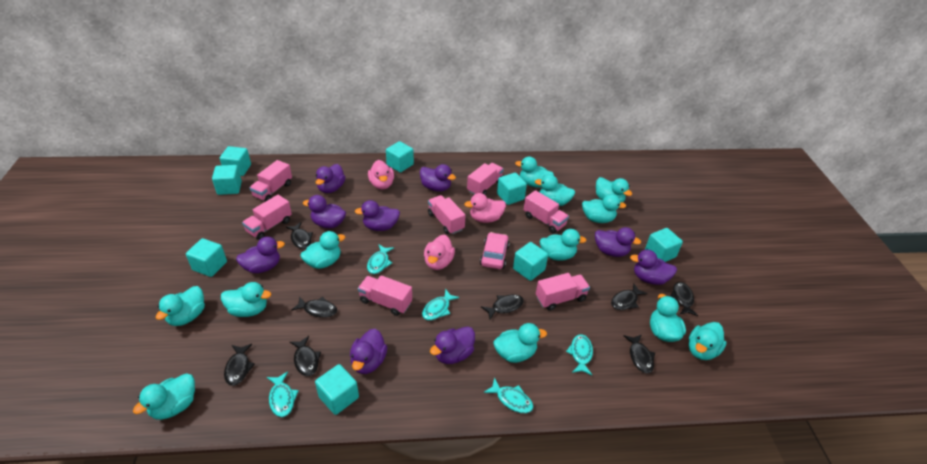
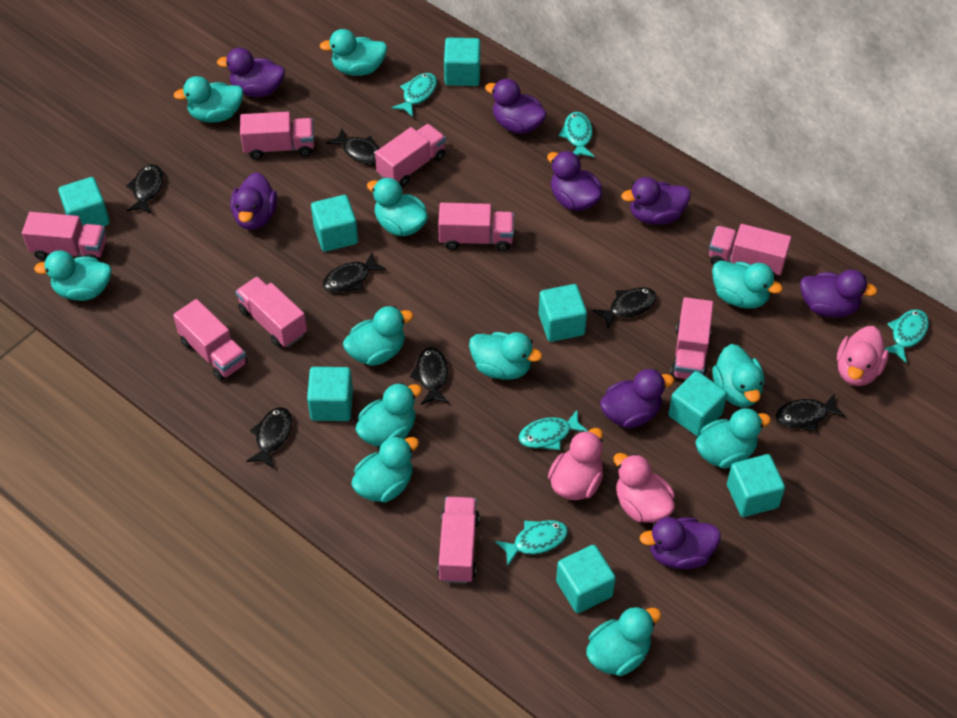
black fish: [224,344,255,386] [286,222,313,249] [290,336,321,376] [291,296,337,318] [481,294,524,320] [611,284,648,310] [624,334,655,374] [670,282,698,316] = 8 -> [126,164,163,213] [246,408,292,469] [323,253,386,292] [326,129,380,165] [410,347,449,405] [593,287,657,329] [775,393,846,432] = 7
pink car: [480,232,510,269] = 1 -> none = 0
pink truck: [242,195,292,240] [250,160,292,202] [358,275,412,316] [428,195,465,234] [467,163,504,195] [524,190,569,233] [536,273,590,311] = 7 -> [22,212,106,260] [173,299,248,381] [236,276,307,348] [240,112,314,160] [375,124,446,187] [437,497,480,583] [438,203,514,252] [670,297,713,379] [709,224,791,275] = 9
purple duck: [236,237,285,273] [303,195,346,228] [316,164,345,193] [350,329,387,374] [355,200,400,231] [420,164,456,192] [430,326,475,364] [595,227,641,257] [630,250,677,285] = 9 -> [217,48,285,97] [230,172,277,230] [485,79,547,134] [547,151,602,211] [600,369,674,428] [621,177,690,225] [640,517,721,569] [800,269,878,318] = 8

